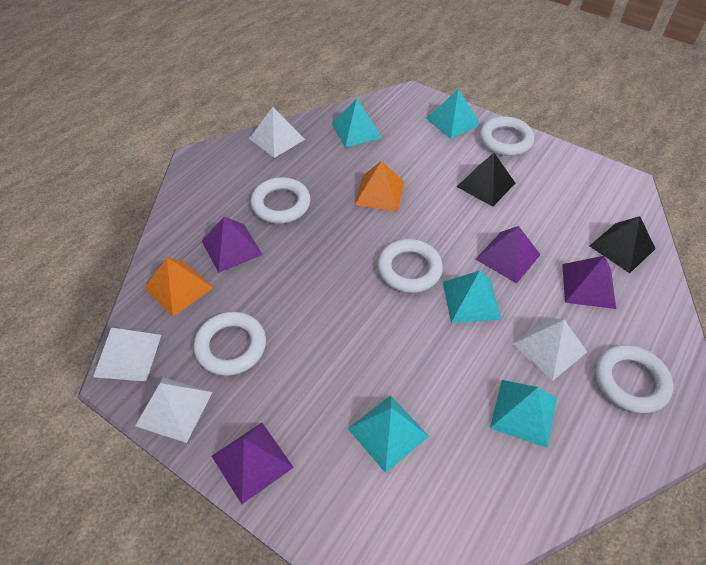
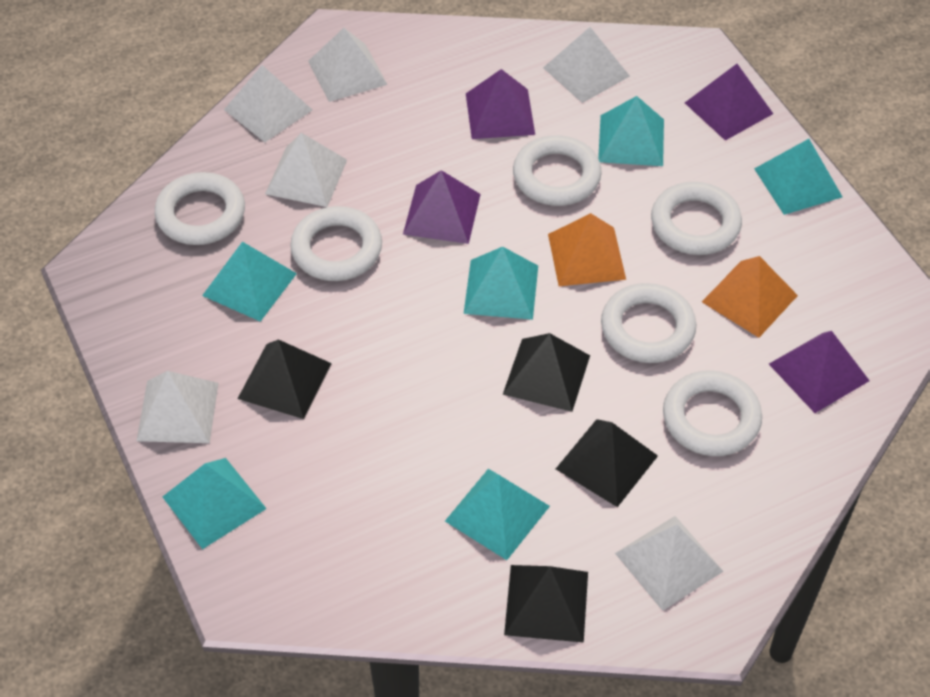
black pyramid: [457,153,516,206] [590,216,656,273] = 2 -> [238,339,332,419] [503,333,590,412] [504,565,588,643] [556,419,658,507] = 4
turquoise pyramid: [331,98,382,147] [348,395,429,473] [426,89,481,139] [443,271,501,323] [490,380,557,448] = 5 -> [163,458,267,549] [202,242,297,322] [445,469,550,560] [464,247,538,320] [598,96,664,166] [754,139,842,215] = 6
white pyramid: [93,328,161,381] [135,377,212,443] [249,107,305,158] [512,317,587,381] = 4 -> [137,371,218,443] [224,65,312,142] [265,133,347,207] [308,28,388,102] [543,27,630,103] [615,516,724,611] = 6
white ring: [194,312,266,376] [250,177,310,224] [377,239,443,293] [479,116,534,156] [595,345,673,414] = 5 -> [155,172,245,245] [290,206,382,281] [513,135,602,206] [601,283,696,363] [651,182,742,255] [663,370,762,456] = 6

